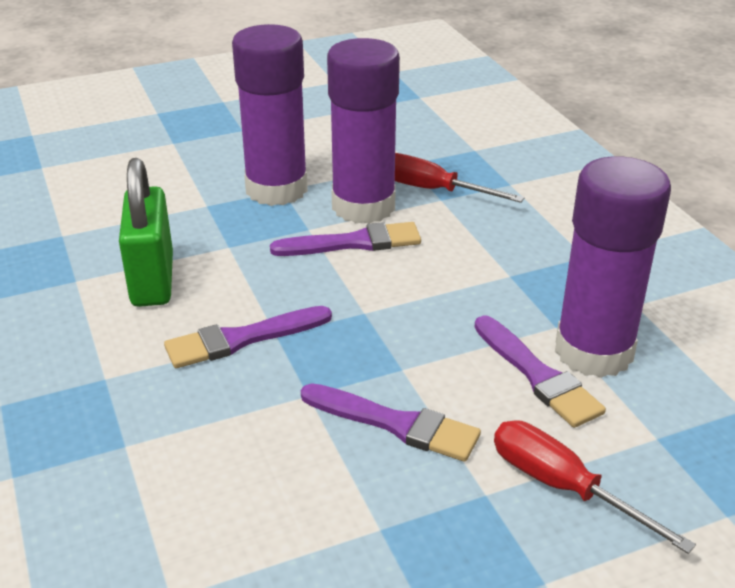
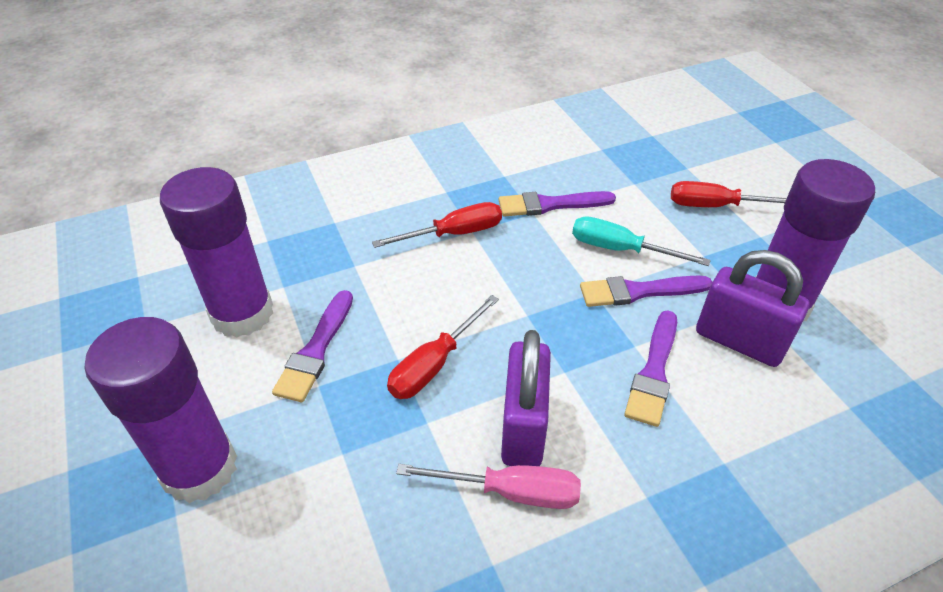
green padlock: [119,158,173,307] = 1 -> none = 0
pink screwdriver: none = 0 -> [396,464,581,509] = 1
purple padlock: none = 0 -> [501,330,551,466] [696,250,810,367] = 2
red screwdriver: [395,153,525,203] [494,420,696,554] = 2 -> [372,202,502,248] [387,295,499,399] [671,181,787,207] = 3
turquoise screwdriver: none = 0 -> [572,216,711,266] = 1

